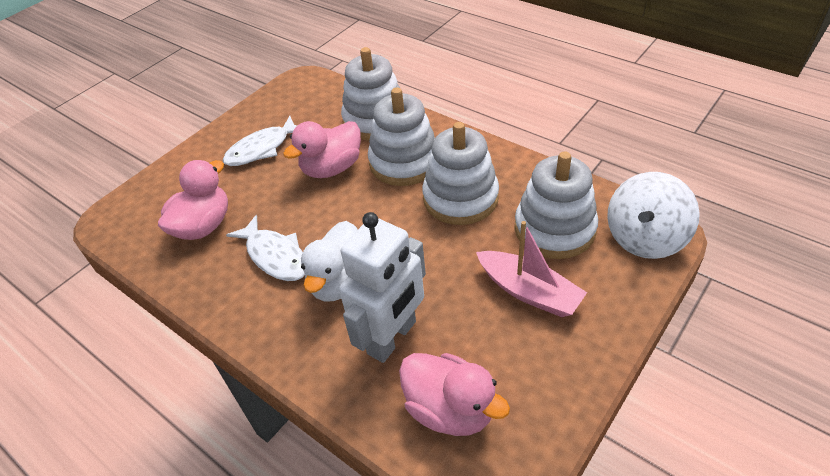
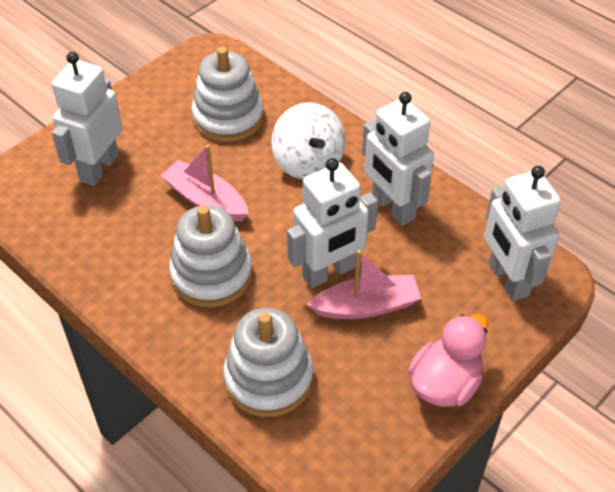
pink boat: [476,221,587,317] = 1 -> [160,145,249,221] [307,250,421,319] = 2
pink duck: [158,160,228,240] [283,121,361,178] [399,353,510,436] = 3 -> [408,314,488,407] = 1
white duck: [301,221,358,301] = 1 -> none = 0
white fish: [223,116,297,166] [226,215,305,281] = 2 -> none = 0
white robot: [339,212,426,363] = 1 -> [52,52,123,186] [287,158,378,288] [362,92,434,226] [484,166,561,301] = 4
white stacking toy: [341,47,400,140] [368,88,435,186] [422,122,499,225] [515,151,598,259] = 4 -> [169,205,252,307] [191,47,264,142] [223,308,313,417] = 3

